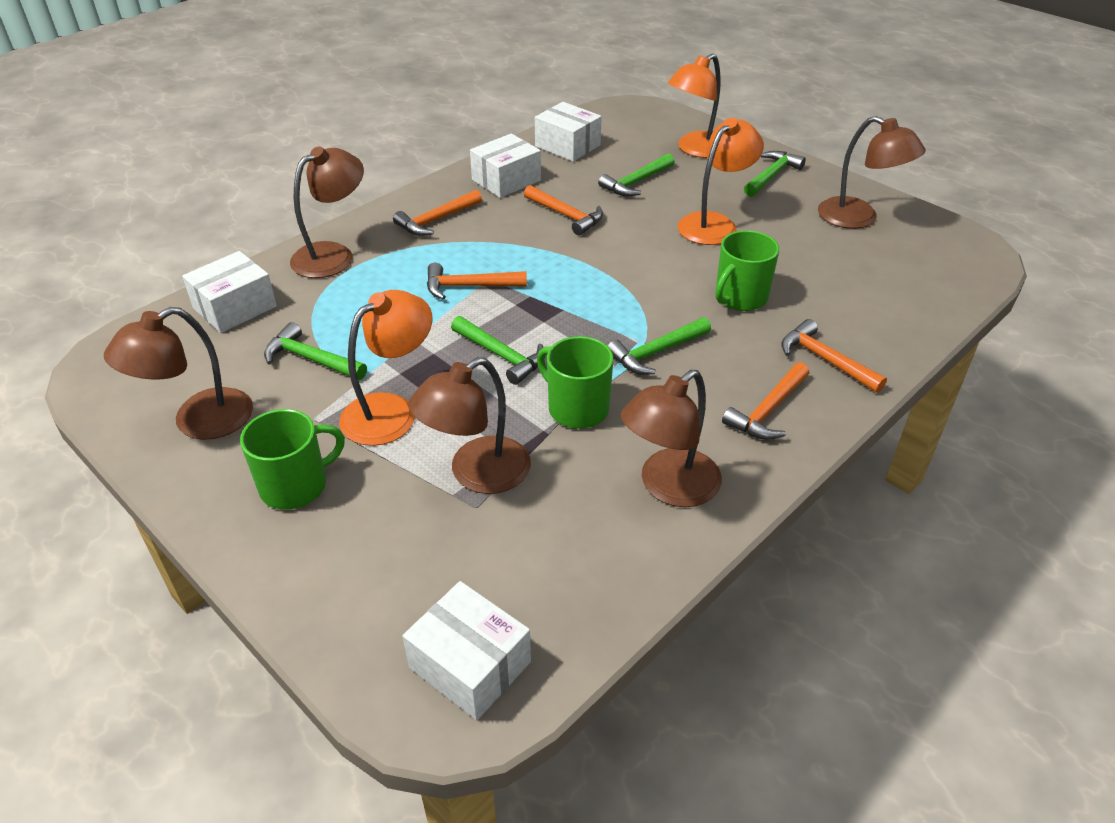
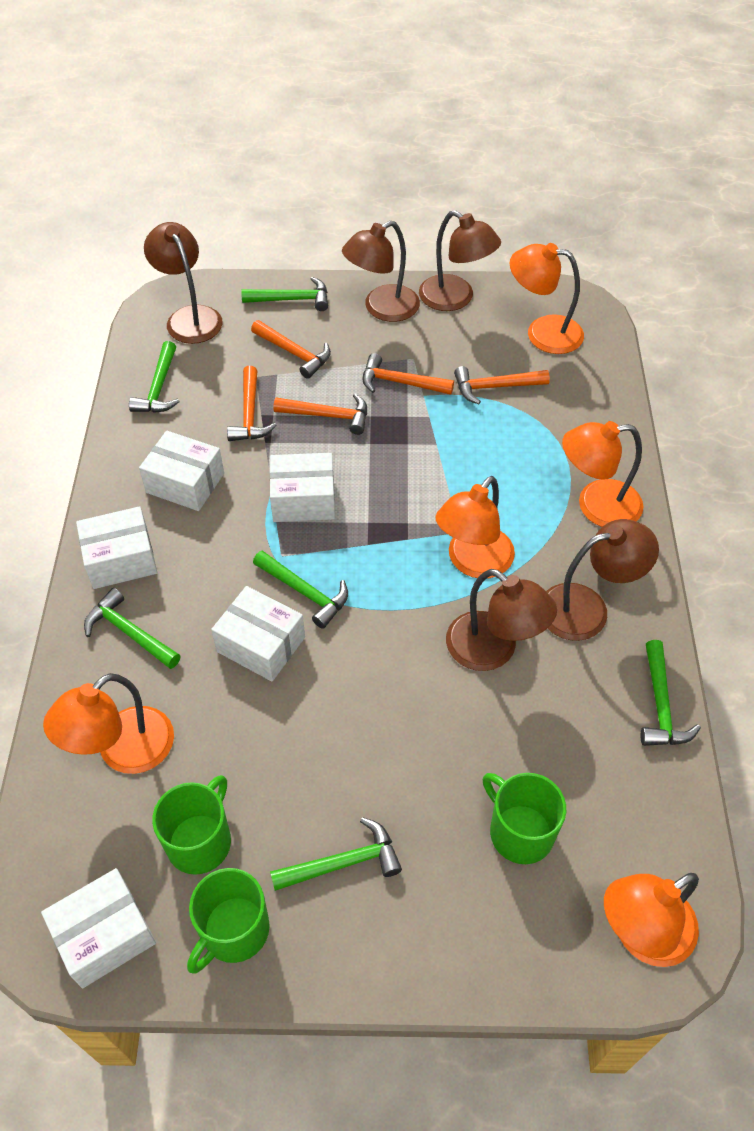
green hammer: [264,322,367,380] [451,316,543,385] [598,154,675,196] [607,317,711,375] [744,151,806,197] = 5 -> [84,588,181,669] [129,341,180,413] [241,277,328,311] [253,550,348,629] [270,817,402,891] [640,640,701,746] = 6
orange lamp: [339,290,432,446] [668,54,721,158] [678,118,764,245] = 3 -> [43,673,174,774] [435,476,515,579] [510,243,584,354] [562,421,644,527] [604,873,699,967] = 5
white box: [182,251,277,333] [403,581,531,720] [470,133,541,198] [535,102,602,162] = 4 -> [41,868,156,988] [76,506,157,589] [139,431,224,511] [211,586,305,682] [270,453,335,522] = 5

